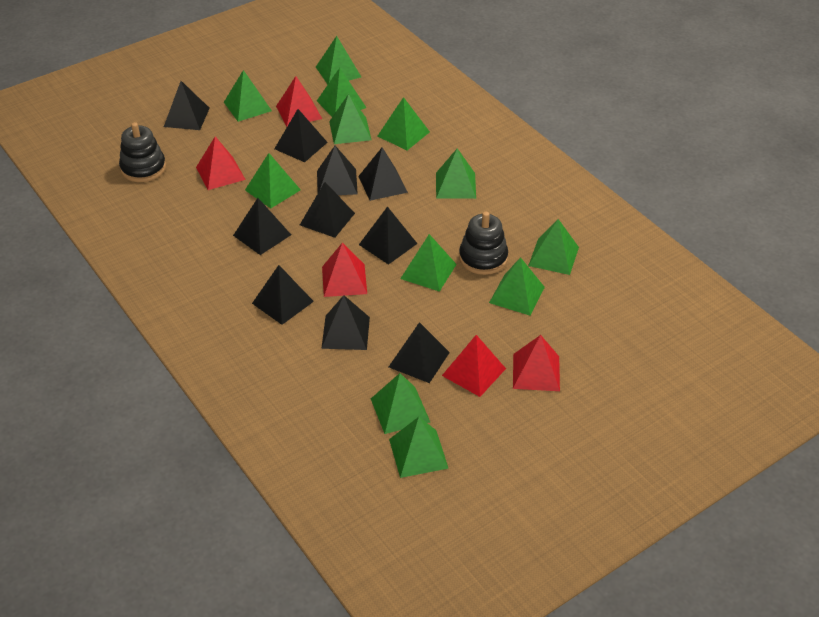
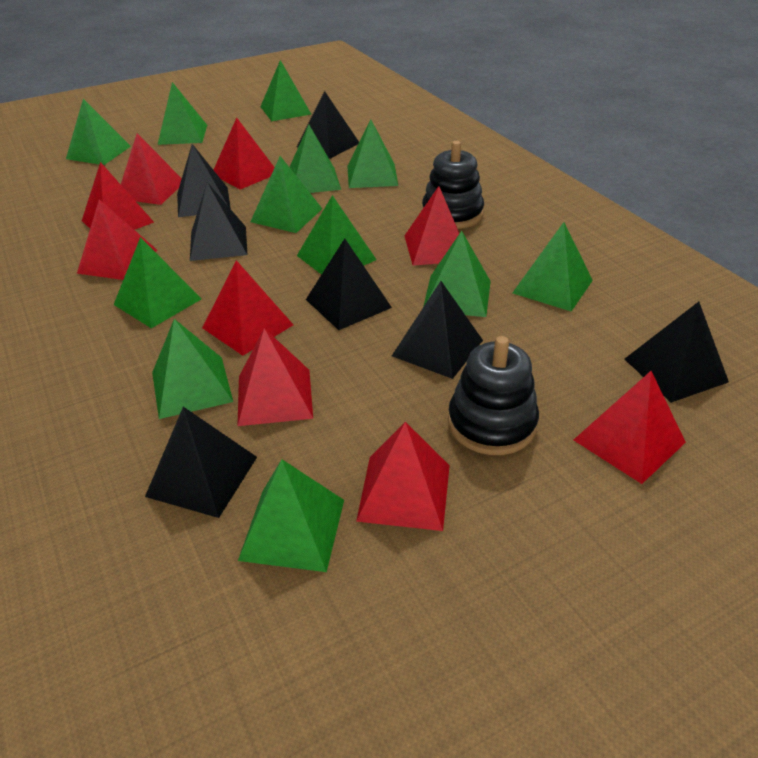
black pyramid: [164,81,210,130] [233,198,291,255] [252,265,314,325] [274,109,328,162] [300,182,355,238] [317,146,358,195] [321,295,370,350] [358,147,408,201] [359,206,418,265] [389,322,450,383] = 10 -> [145,407,257,518] [177,144,231,217] [190,182,247,261] [297,91,359,159] [306,239,392,330] [392,281,483,379] [625,302,729,403] = 7
red pyramid: [196,136,246,190] [276,76,322,127] [322,243,367,297] [442,335,506,397] [513,335,560,391] = 5 -> [77,199,157,280] [82,162,154,230] [121,133,182,205] [202,260,293,356] [214,118,275,190] [237,328,313,426] [356,422,450,531] [404,186,459,266] [574,371,686,484] = 9

